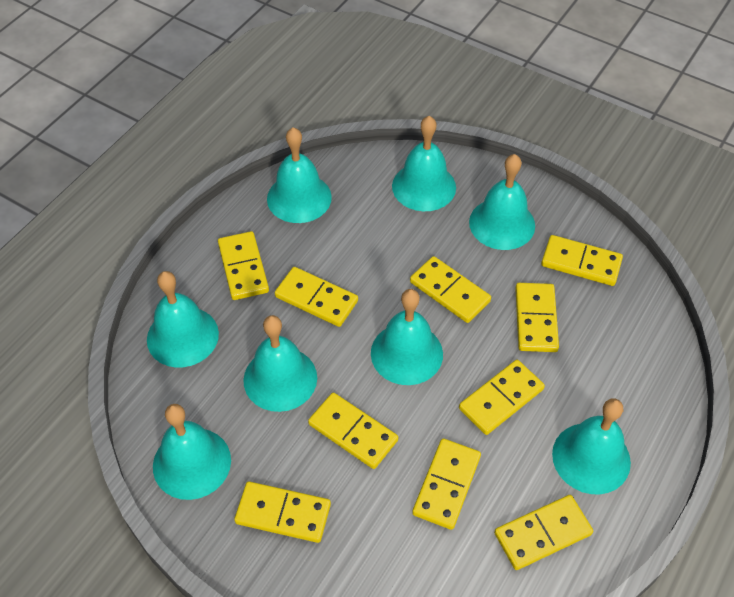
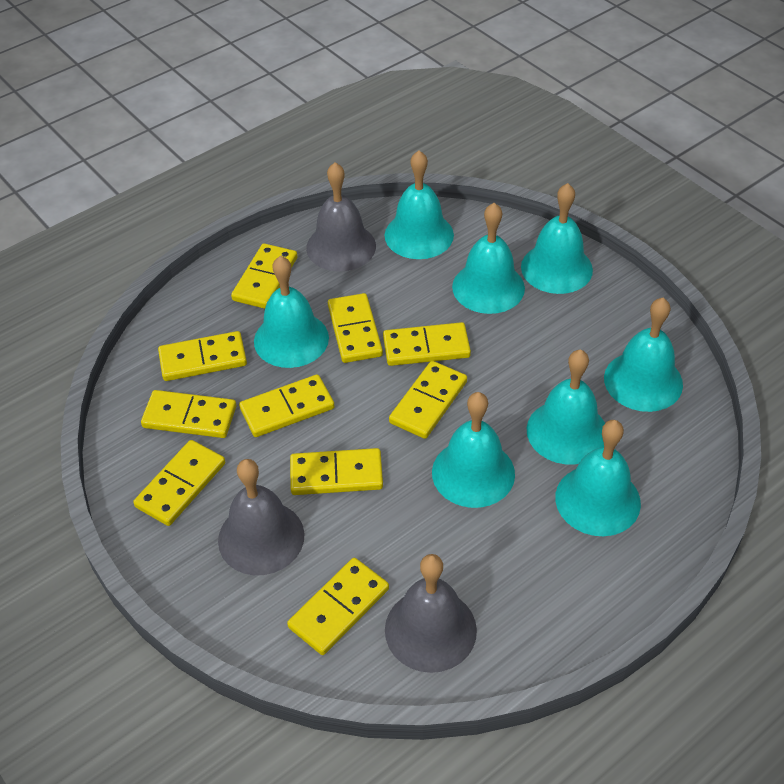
grey bell: none = 0 -> [218,459,304,575] [306,162,376,271] [385,554,477,673] = 3

